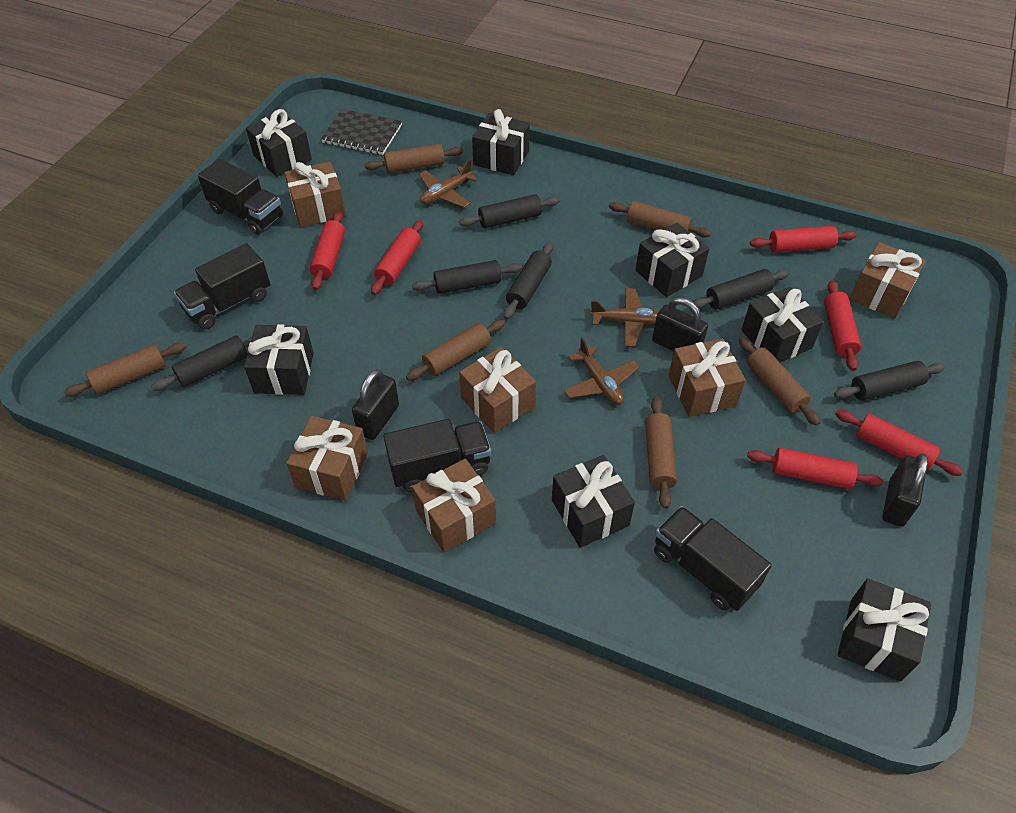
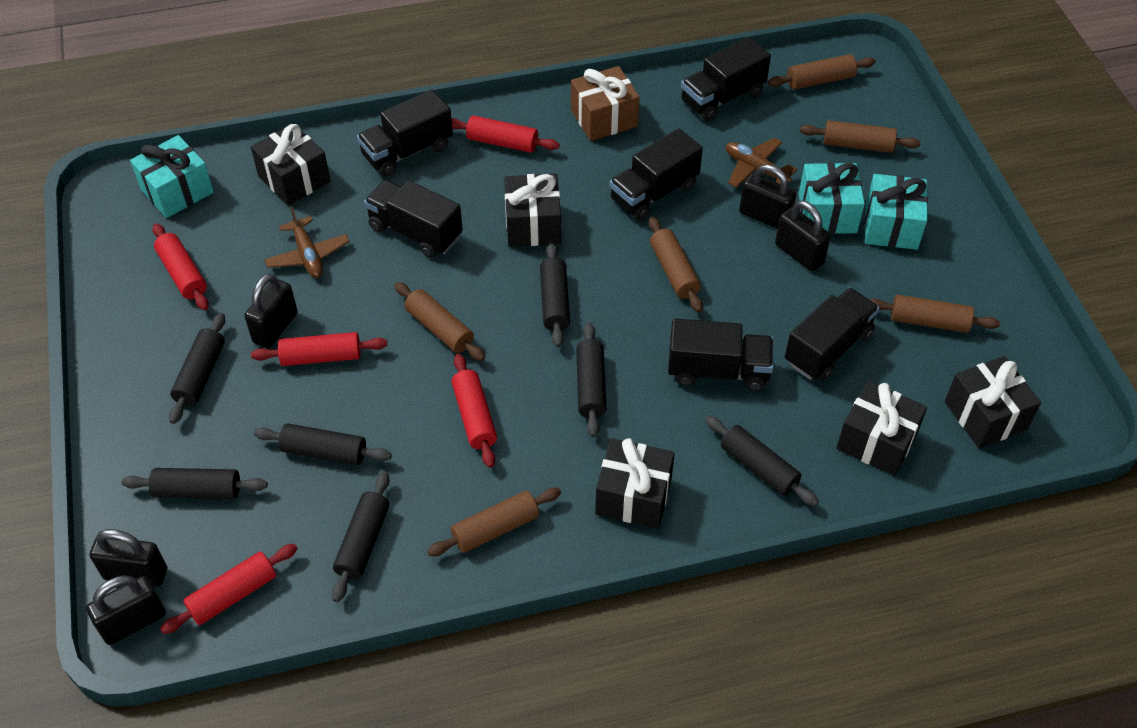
black gift: [244,324,314,395] [246,109,312,177] [472,109,530,175] [552,455,635,548] [635,223,709,297] [741,287,824,362] [837,578,931,681] = 7 -> [251,123,330,206] [504,174,561,247] [595,438,675,529] [836,380,927,476] [945,356,1041,449] = 5
black notebook: [321,109,402,155] = 1 -> none = 0
black padlock: [352,369,399,440] [652,297,708,352] [882,453,928,527] = 3 -> [86,575,166,645] [90,529,167,587] [244,273,298,348] [739,164,797,229] [775,201,831,271] = 5
black rolling pin: [151,335,252,391] [412,260,522,294] [459,194,560,228] [504,242,553,319] [693,269,789,309] [834,361,945,401] = 6 -> [122,468,268,499] [169,313,225,424] [254,423,392,465] [332,472,390,602] [540,243,570,347] [576,323,607,437] [705,416,819,506] = 7
black truck: [174,243,270,330] [198,159,283,235] [384,419,491,492] [654,506,772,611] = 4 -> [357,89,453,176] [364,180,463,258] [610,128,703,221] [668,319,774,391] [681,37,771,121] [785,288,879,381] = 6
brown gift: [284,162,346,227] [286,416,368,501] [412,459,496,552] [459,347,536,433] [669,338,746,417] [849,242,926,318] = 6 -> [571,66,640,141] = 1
brown plane: [419,159,478,208] [564,337,639,405] [590,288,659,347] = 3 -> [264,207,350,278] [726,138,797,188] = 2
red rolling pin: [310,211,345,290] [371,220,423,295] [747,448,883,489] [750,226,857,253] [824,280,861,371] [835,410,963,476] = 6 -> [153,224,209,310] [160,544,298,634] [251,332,387,366] [451,115,560,153] [451,354,497,468] = 5
turquoise gift: none = 0 -> [130,135,214,218] [799,162,865,234] [865,174,928,250] = 3

